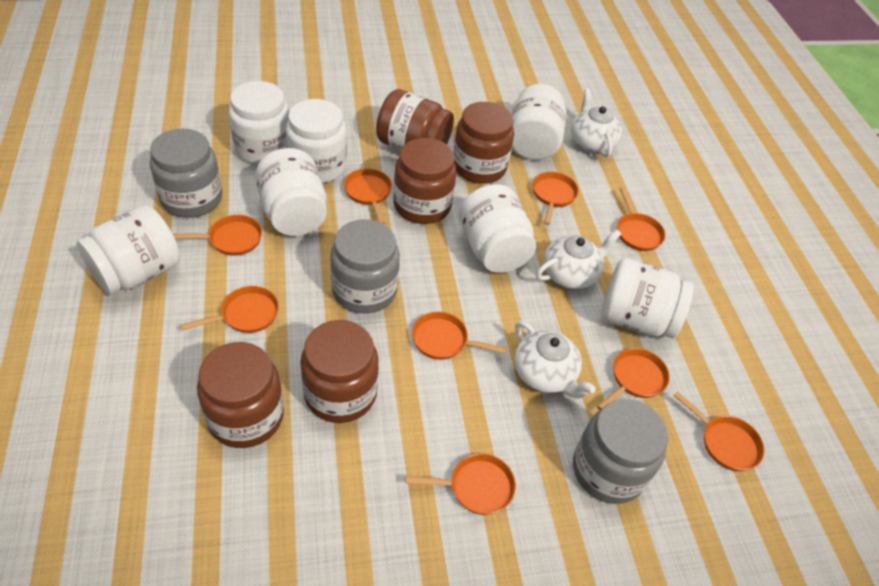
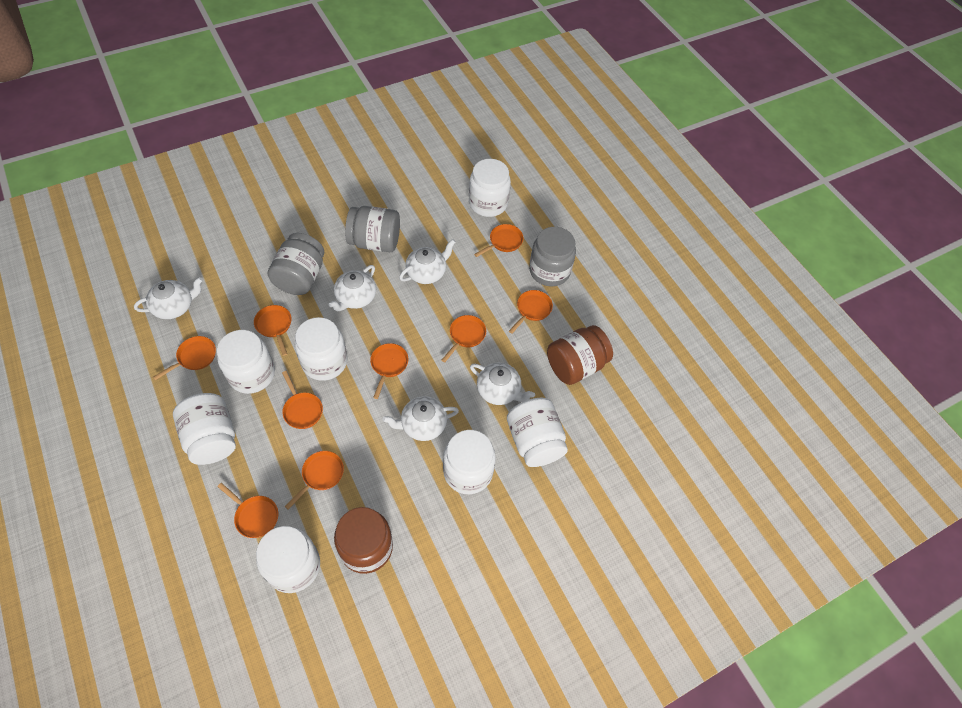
brown jar: [197,342,284,448] [300,320,379,423] [376,89,454,150] [393,138,456,224] [453,102,514,184] = 5 -> [334,507,393,574] [547,325,613,385] = 2
white teapot: [515,321,596,399] [536,229,621,289] [571,88,622,158] = 3 -> [134,277,203,319] [329,265,376,311] [382,396,459,441] [399,239,455,284] [470,363,535,405] = 5

